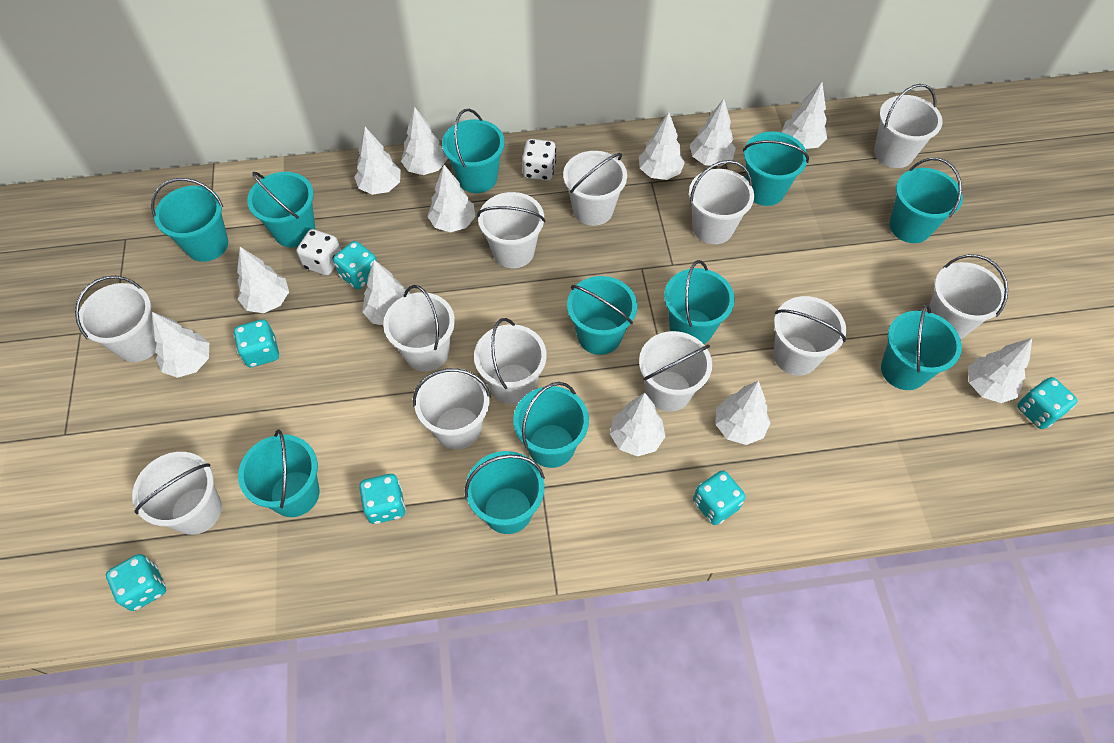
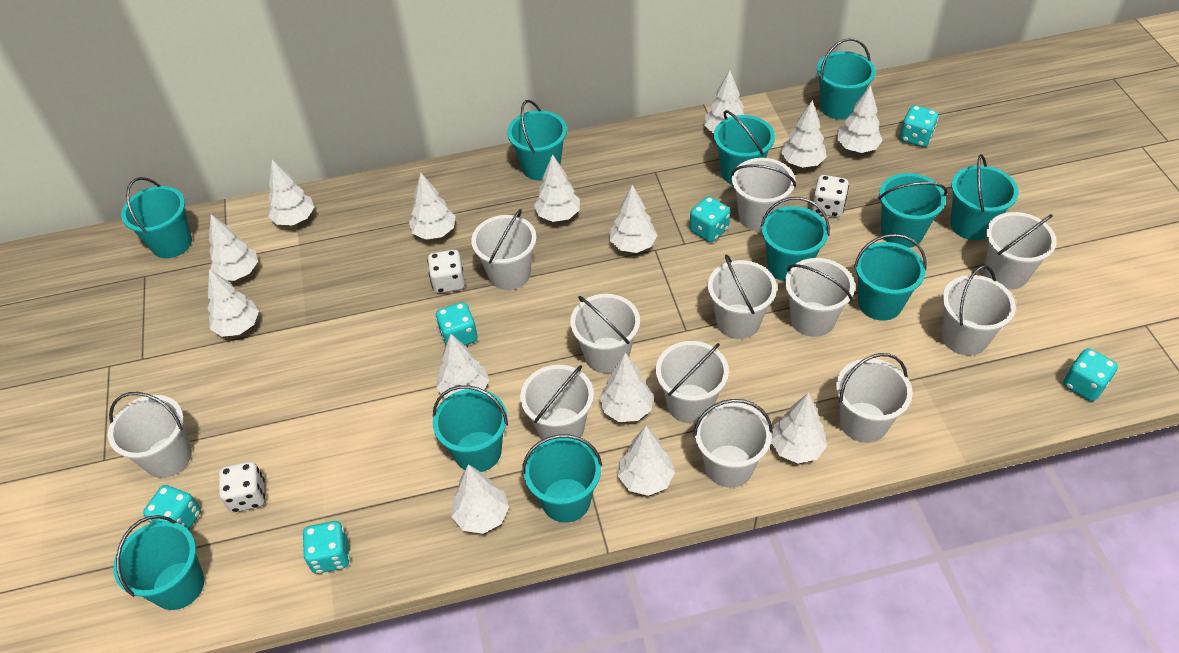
white dice: [297,229,341,275] [522,139,556,180] = 2 -> [219,462,265,512] [427,250,465,293] [812,175,849,217] = 3
white tree: [152,312,209,378] [237,247,289,313] [355,127,401,195] [362,260,410,325] [401,107,447,175] [428,165,476,232] [610,393,666,457] [639,112,685,180] [690,99,736,166] [715,381,770,445] [782,82,827,149] [968,338,1032,403] = 12 -> [208,269,259,337] [209,214,258,281] [268,160,314,226] [409,173,456,240] [436,334,489,398] [451,464,509,534] [534,154,580,222] [599,353,654,422] [610,185,657,253] [618,426,675,496] [704,70,744,134] [771,393,827,463] [781,100,827,168] [837,85,883,153] = 14

